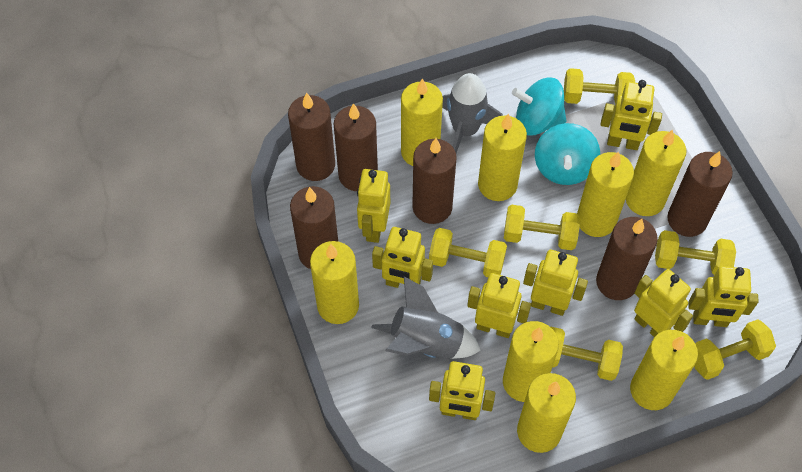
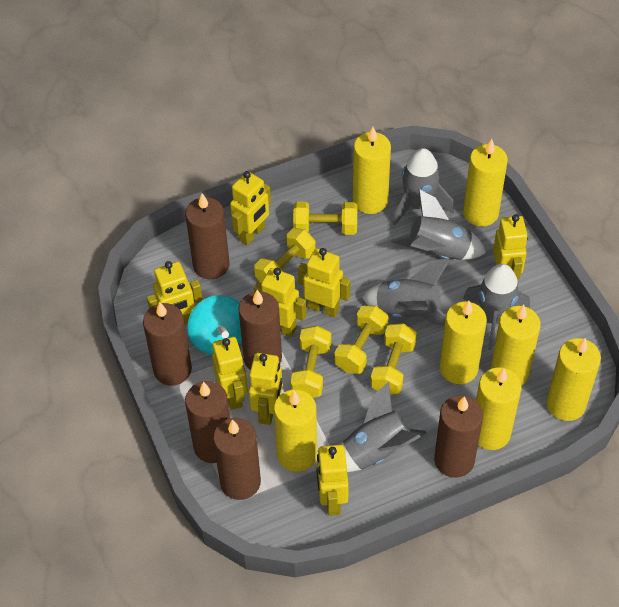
grey rocket: [371,277,481,359] [442,73,503,153] = 2 -> [341,382,426,472] [362,261,449,326] [391,189,486,260] [393,148,454,226] [463,264,530,350] = 5
turquoise spinning top: [512,78,566,136] [535,123,600,185] = 2 -> [187,295,242,355] = 1
yellow candle: [310,241,359,324] [401,78,443,166] [478,113,527,201] [503,321,559,402] [517,373,576,453] [577,151,634,237] [626,129,686,216] [630,330,698,410] = 8 -> [274,389,317,472] [353,127,391,214] [440,300,487,384] [463,139,508,226] [476,367,522,450] [491,304,541,386] [546,338,601,421] = 7
yellow dumbbell: [429,228,507,277] [504,205,580,250] [551,327,623,381] [564,68,635,104] [655,230,736,275] [694,319,776,380] = 6 -> [254,228,316,283] [291,326,331,398] [293,202,357,235] [334,305,389,374] [370,323,417,394] = 5

